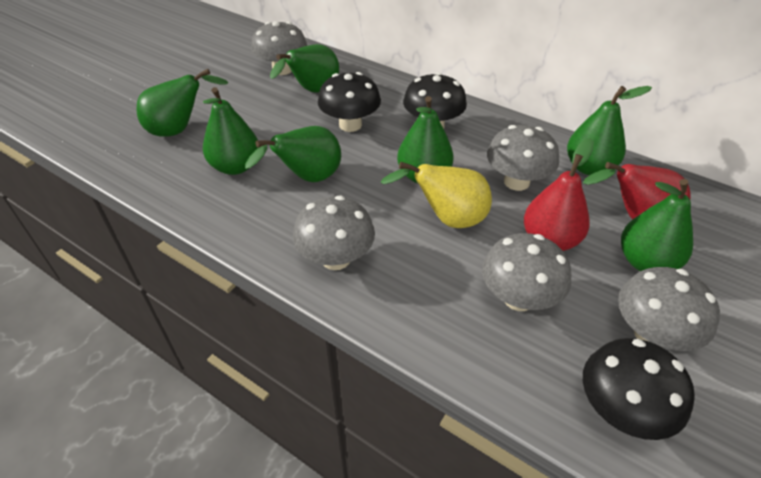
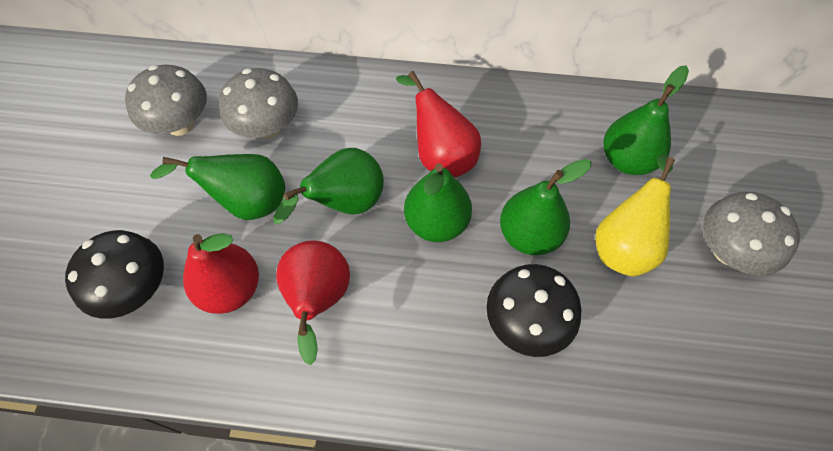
black mushroom: [318,72,381,132] [403,72,467,129] [583,338,695,440] = 3 -> [65,230,164,319] [487,264,581,357] = 2
green pear: [136,69,229,137] [203,87,259,175] [245,126,341,182] [270,44,339,93] [397,96,454,183] [567,86,652,175] [621,179,693,271] = 7 -> [150,154,285,220] [273,148,384,224] [404,163,472,242] [500,159,592,256] [603,65,689,175] = 5
grey mushroom: [251,21,307,75] [293,196,375,270] [482,233,571,311] [487,125,559,191] [618,267,720,351] = 5 -> [125,65,207,136] [219,68,298,139] [703,192,800,275] = 3
red pear: [524,138,594,251] [583,162,691,219] = 2 -> [183,233,259,314] [276,240,350,365] [396,71,481,177] = 3

